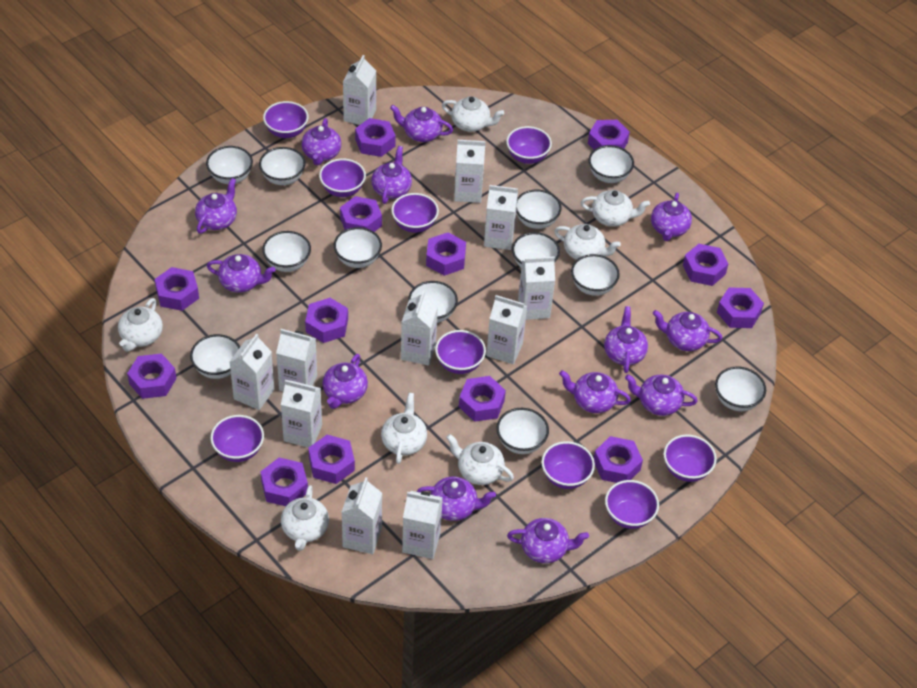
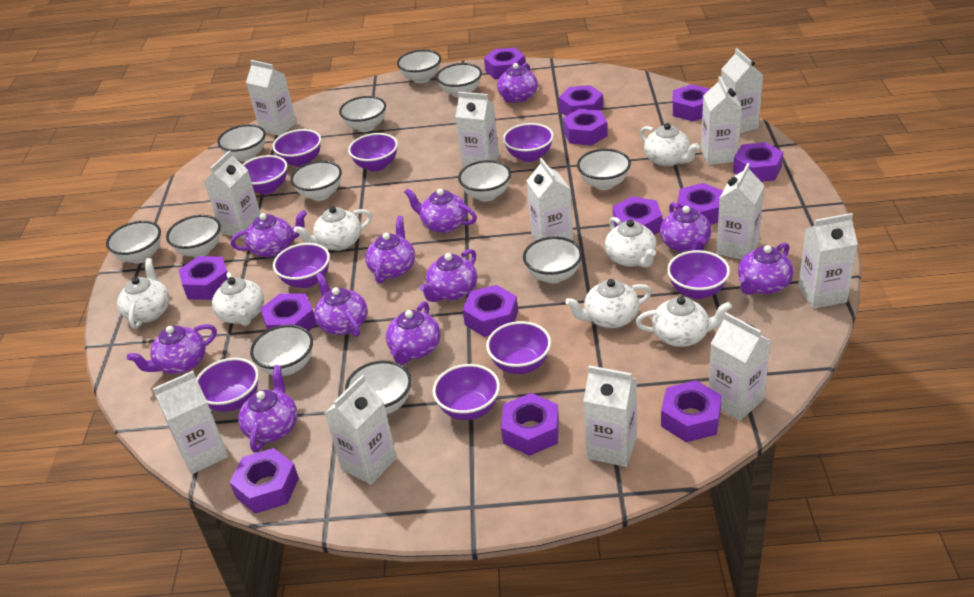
purple teapot: [195,178,237,234] [207,254,276,293] [301,118,341,165] [323,354,368,409] [371,146,412,204] [390,105,453,142] [417,476,496,521] [507,518,589,563] [559,370,631,413] [604,306,648,373] [625,374,697,416] [651,193,692,241] [653,310,722,351] = 13 -> [127,324,217,374] [231,210,307,258] [238,365,298,452] [314,273,368,337] [365,216,415,284] [386,301,440,365] [404,188,477,233] [419,249,477,302] [497,63,538,103] [660,202,711,253] [738,243,793,295] = 11
white carton: [230,333,274,410] [276,329,317,391] [281,380,322,448] [342,477,382,554] [343,55,376,125] [401,290,438,365] [402,491,443,559] [454,140,486,203] [484,185,518,250] [486,295,527,364] [518,256,555,320] = 11 -> [153,371,228,474] [204,150,261,239] [246,60,297,136] [325,375,397,485] [455,92,499,168] [527,158,573,241] [583,366,637,467] [701,76,742,165] [709,312,771,421] [716,163,764,259] [721,48,763,133] [798,213,858,309] = 12

